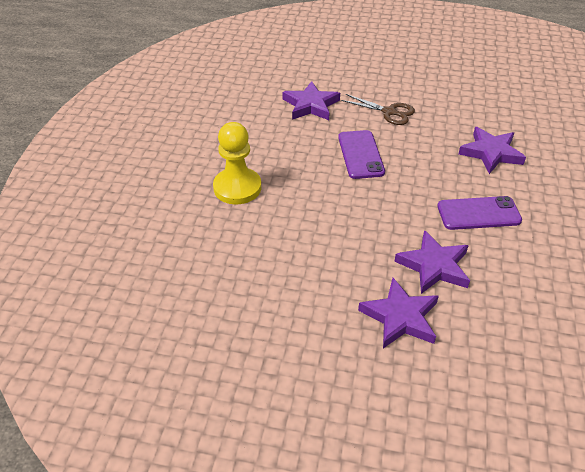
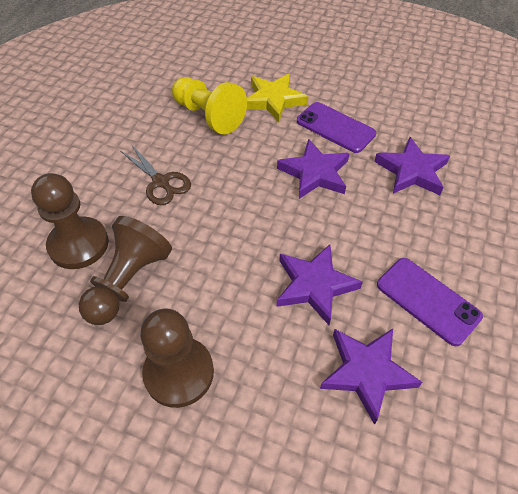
brown pawn: none = 0 -> [31,173,109,269] [79,216,172,325] [140,309,214,408] = 3
yellow star: none = 0 -> [246,74,308,123] = 1

